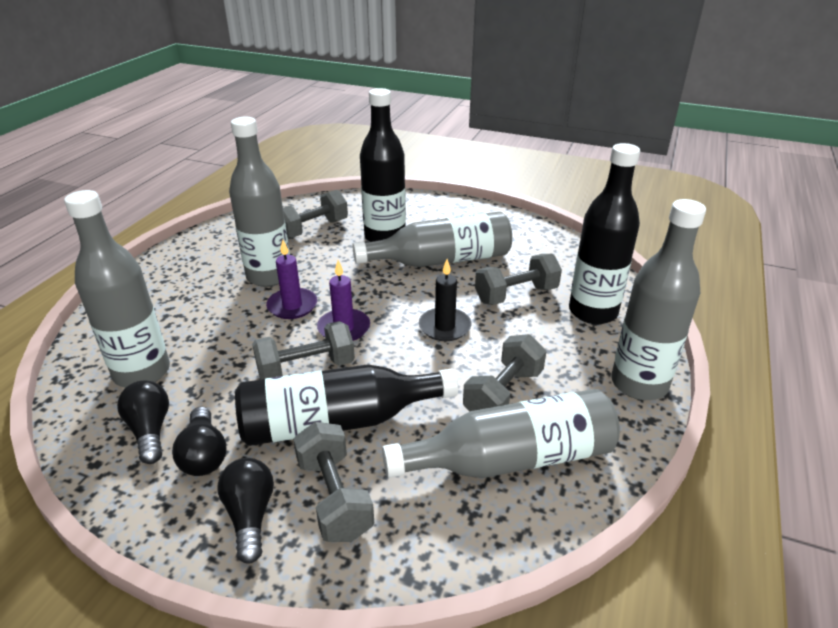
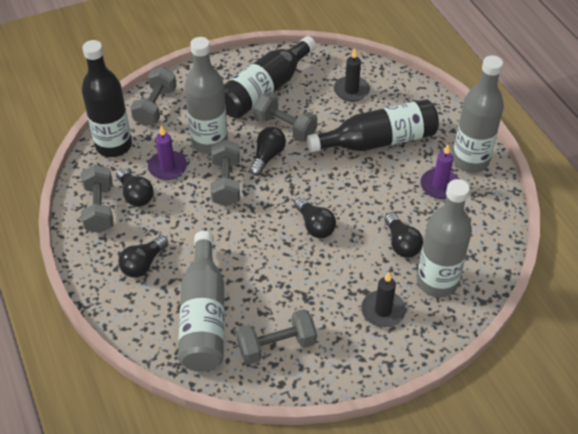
black candle: [419,259,472,341] = 1 -> [334,48,370,102] [361,272,406,327] = 2
black light bulb: [117,381,169,464] [172,407,226,476] [218,458,274,564] = 3 -> [116,168,154,207] [118,235,168,278] [250,127,286,176] [294,197,336,238] [385,213,423,258] = 5
grey bottle: [64,190,170,388] [229,117,290,287] [353,212,512,267] [382,389,620,478] [611,199,706,400] = 5 -> [178,231,224,372] [185,37,228,154] [417,179,472,297] [453,55,504,173] = 4

